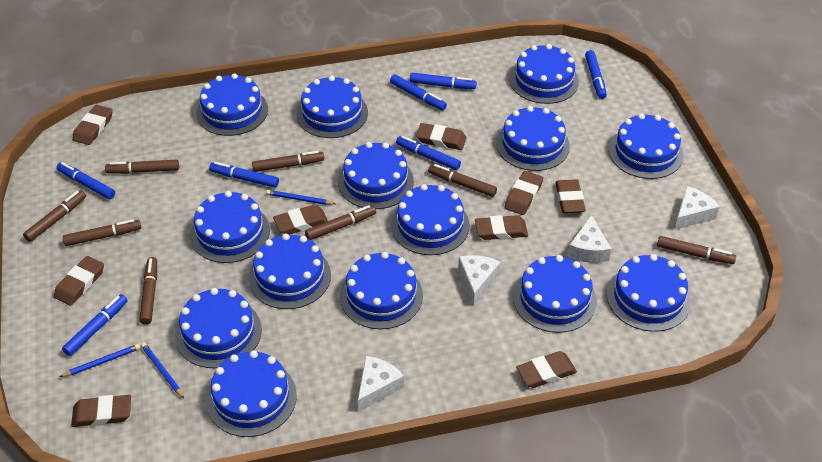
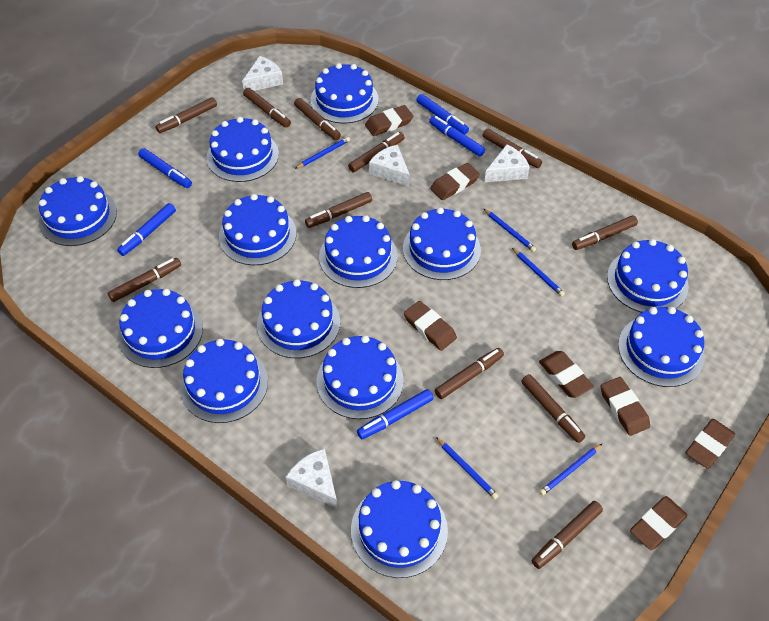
blue cake: [176,288,262,368] [190,191,270,263] [197,73,268,136] [206,350,297,437] [249,233,331,309] [297,76,368,138] [338,142,414,209] [340,252,423,329] [391,184,470,255] [496,106,570,171] [509,44,579,104] [513,255,597,333] [607,254,691,332] [609,113,684,179] = 14 -> [39,176,117,246] [118,289,203,368] [180,339,268,423] [206,117,279,182] [219,194,296,265] [257,279,340,358] [311,63,379,124] [317,335,404,419] [319,215,398,288] [351,480,448,578] [403,207,481,280] [607,239,689,313] [618,307,705,387] = 13
blue marker: [57,162,115,199] [62,294,128,356] [209,162,279,188] [390,75,447,110] [396,136,461,170] [410,73,477,89] [585,50,607,99] = 7 -> [117,203,176,256] [138,148,192,188] [357,389,434,439] [416,94,469,135] [429,116,485,156] = 5
blue pencil: [60,344,140,377] [141,343,184,398] [266,190,335,205] = 3 -> [295,137,350,169] [436,437,498,499] [483,208,536,252] [512,248,565,296] [539,444,602,496] = 5
brown eraser: [54,256,104,306] [71,395,131,427] [72,105,113,145] [273,205,328,235] [416,123,466,150] [475,215,528,240] [504,171,543,215] [516,351,577,388] [555,179,586,213] = 9 -> [365,105,414,136] [404,301,457,351] [430,163,480,200] [539,351,594,398] [601,377,650,436] [630,496,688,550] [686,419,735,469] = 7
brown marker: [23,190,86,242] [63,219,141,246] [105,160,179,174] [139,257,157,325] [252,151,324,172] [305,205,376,240] [428,164,497,197] [657,236,736,264] = 8 -> [108,258,181,302] [155,97,217,133] [243,88,291,128] [294,98,341,140] [305,192,372,228] [348,132,405,173] [435,348,504,399] [483,128,542,168] [521,374,585,443] [532,501,603,569] [572,215,638,250] = 11

